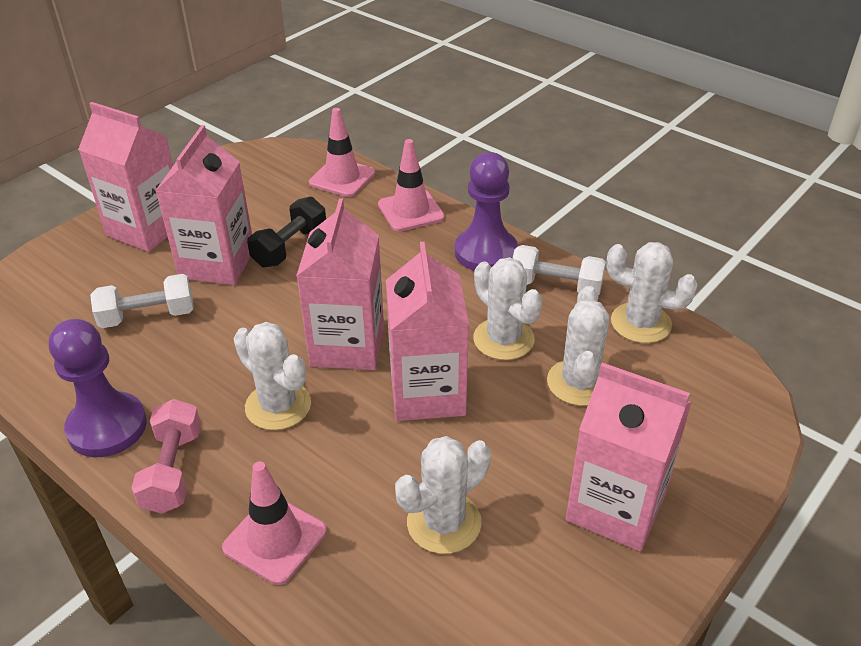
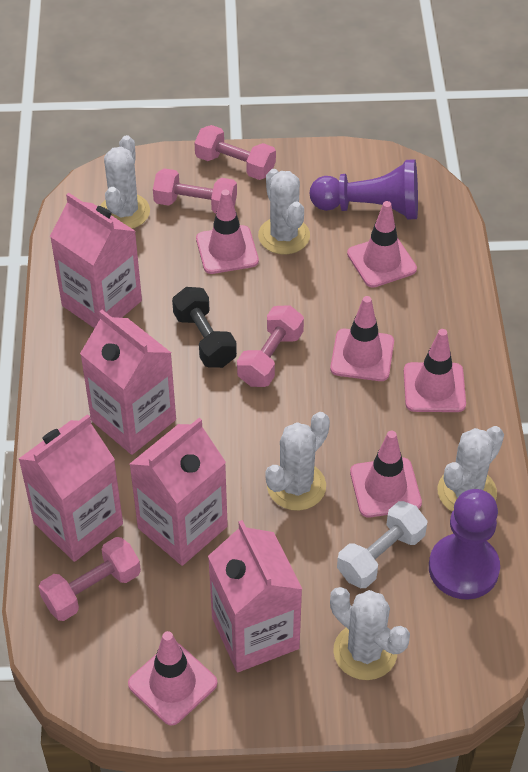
pink dumbbell: [131,399,201,514] = 1 -> [39,537,141,621] [153,168,237,213] [194,125,276,180] [237,305,304,387] = 4
pink traffic cone: [222,461,327,585] [309,108,375,197] [378,139,444,232] = 3 -> [128,631,217,726] [196,190,259,274] [330,296,394,381] [347,201,417,288] [350,431,422,517] [404,329,466,412] = 6
white dumbbell: [90,274,194,328] [513,245,606,295] = 2 -> [337,501,428,588] = 1

